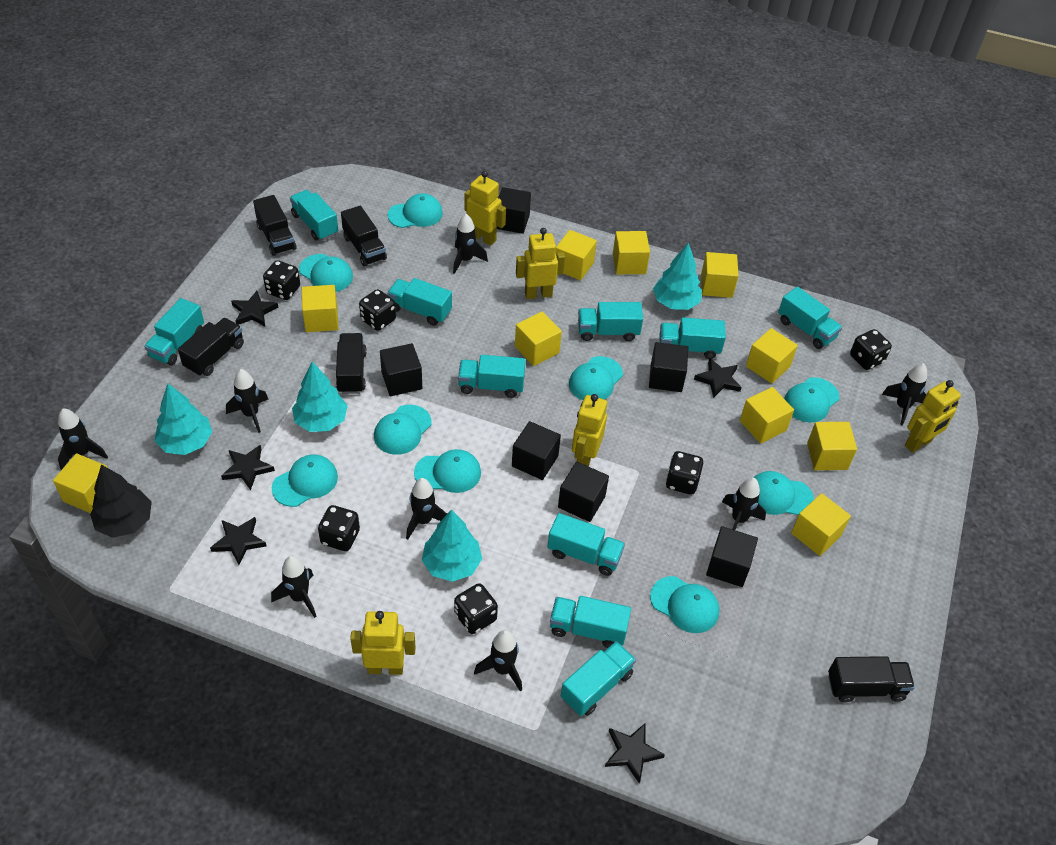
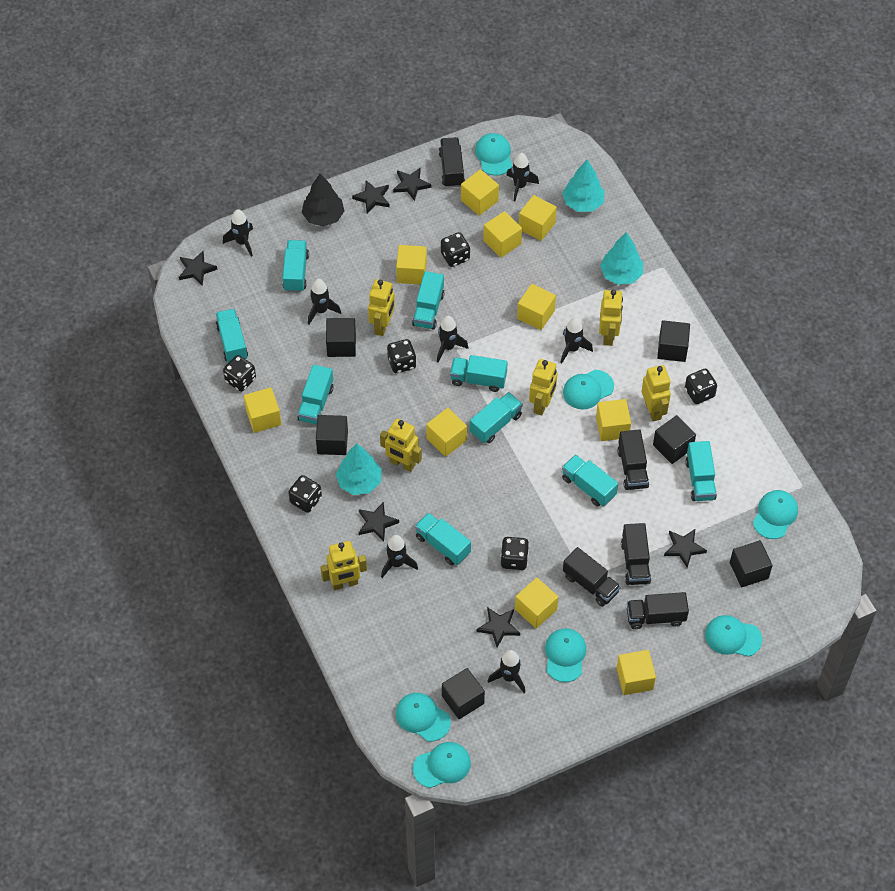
black rocket: [58,408,108,470] [226,369,268,433] [271,556,316,618] [406,478,447,539] [453,214,488,274] [474,630,522,692] [722,477,766,530] [882,363,927,426] = 8 -> [223,209,253,257] [308,279,341,324] [381,535,418,578] [437,316,469,362] [488,650,525,693] [506,153,539,201] [560,317,593,363] = 7
black star: [210,517,267,565] [221,445,275,490] [231,291,278,326] [605,723,665,783] [694,358,742,398] = 5 -> [179,251,218,286] [352,180,389,214] [359,502,399,541] [393,168,431,201] [477,607,520,647] [664,529,707,568] = 6
turquoise cap: [272,455,338,507] [299,254,353,292] [374,405,431,455] [388,193,443,228] [414,449,481,493] [569,356,623,400] [650,576,720,633] [754,471,814,515] [784,377,839,422] = 9 -> [396,693,451,741] [413,742,471,788] [475,133,512,176] [545,628,586,682] [563,370,614,409] [705,615,762,657] [753,490,798,539] = 7
turquoise tree: [154,384,212,455] [292,362,348,432] [422,509,482,582] [653,243,702,310] = 4 -> [336,443,382,495] [562,159,605,212] [600,232,643,285] = 3
turquoise truck: [144,298,204,366] [290,190,338,240] [387,278,452,326] [458,355,525,398] [547,513,625,576] [550,596,631,648] [561,641,636,716] [578,302,643,341] [659,317,726,359] [778,287,842,349] = 10 -> [216,309,248,363] [283,240,309,292] [297,365,333,424] [412,271,445,330] [415,513,471,565] [450,355,508,392] [470,392,523,443] [562,455,618,507] [685,441,717,501] = 9
yellow robot: [350,611,416,675] [465,171,506,246] [516,228,565,299] [572,394,607,466] [905,380,961,453] = 5 -> [320,541,367,590] [368,279,395,336] [380,419,422,472] [529,359,557,416] [599,290,623,346] [641,365,671,421] = 6

